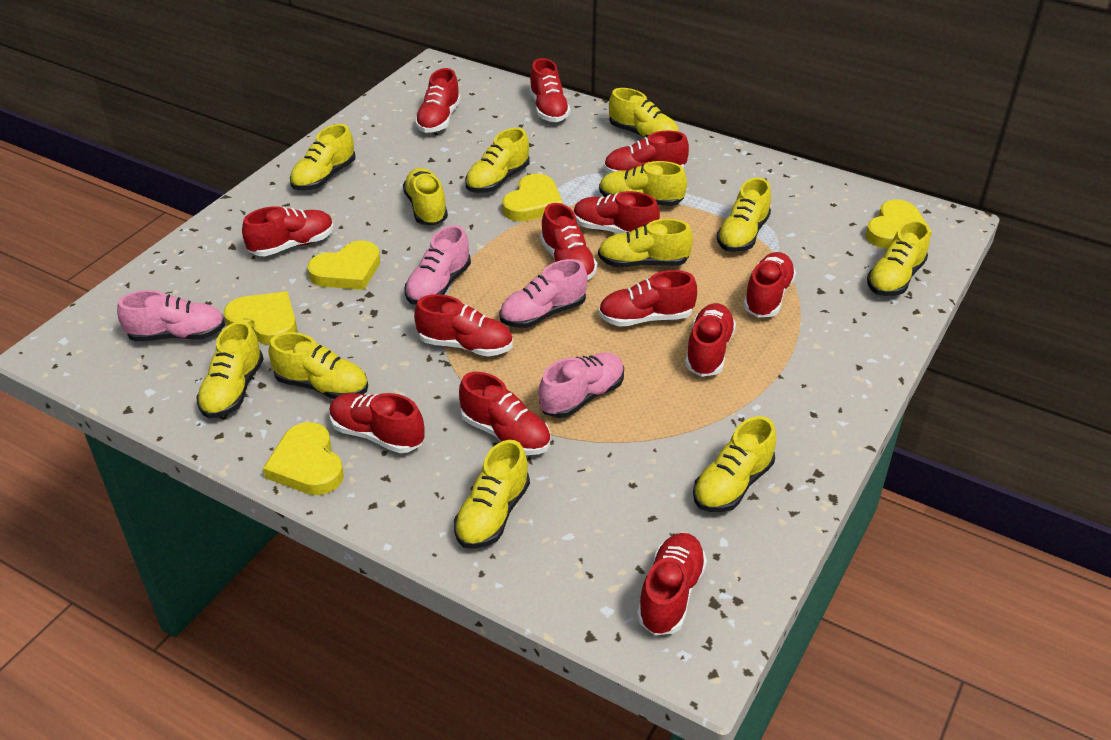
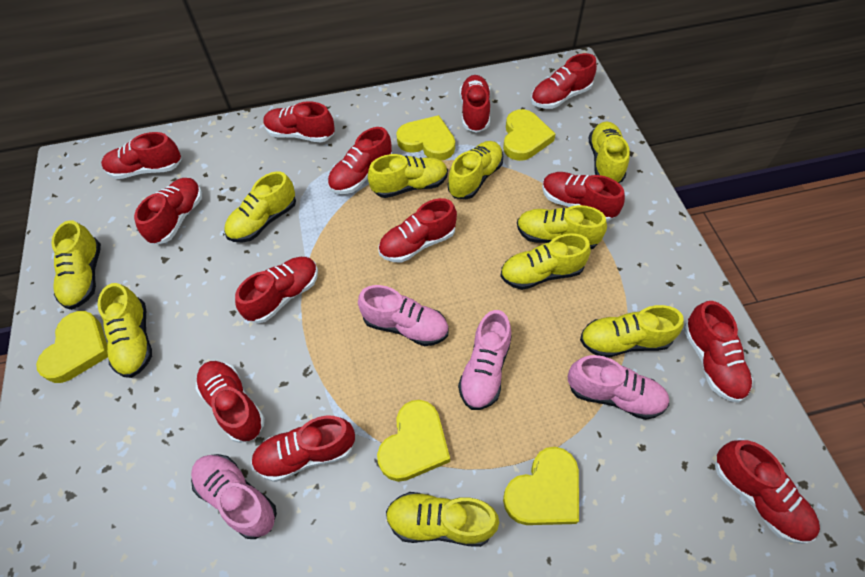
yellow shoe: [196,321,264,418] [269,332,368,399] [290,124,355,190] [403,168,448,225] [454,440,530,549] [465,128,530,193] [598,219,693,267] [599,161,687,206] [609,88,679,138] [693,416,776,512] [717,177,771,252] [867,220,930,296] = 12 -> [51,220,101,310] [98,283,152,378] [224,171,296,242] [368,154,448,198] [386,492,499,547] [448,141,503,199] [500,233,591,290] [517,205,607,249] [580,305,684,358] [589,122,630,183] = 10

